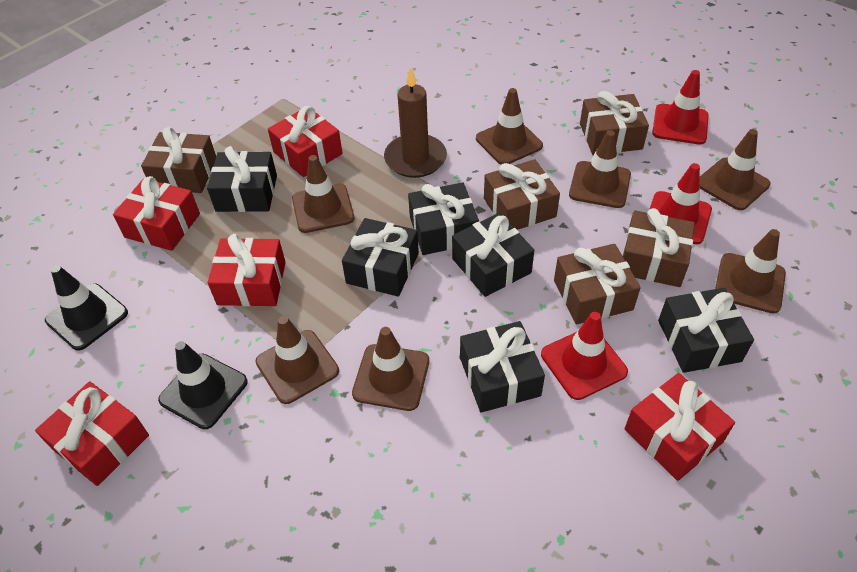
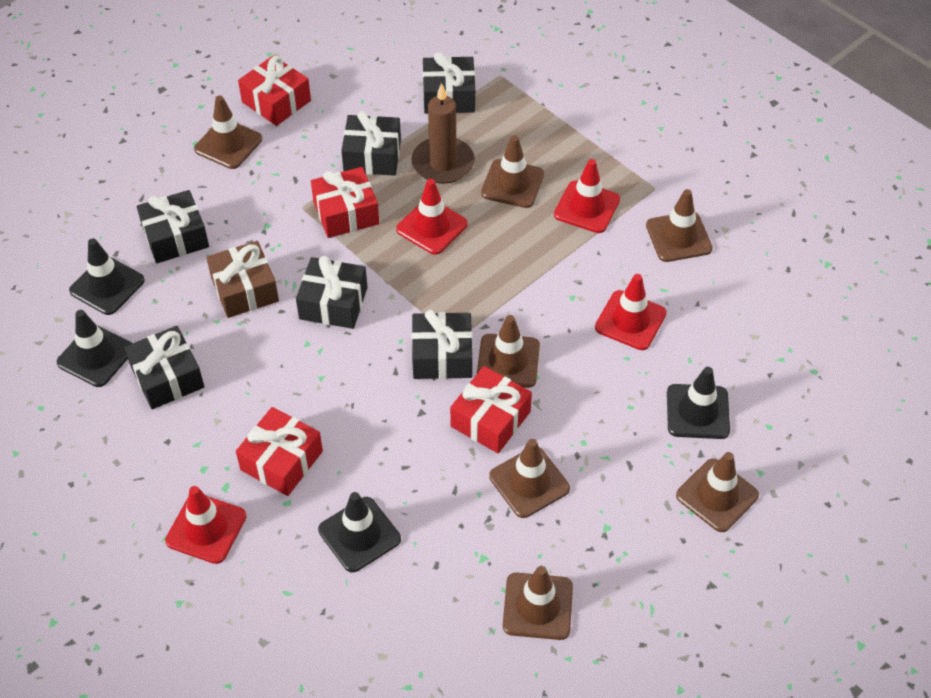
black traffic cone: [45,265,128,351] [158,341,248,429] = 2 -> [57,310,133,387] [69,238,145,315] [318,492,401,572] [667,367,730,439] = 4
brown gift: [141,127,216,193] [484,159,560,230] [554,244,641,324] [580,91,649,155] [622,208,695,287] = 5 -> [206,241,279,318] = 1
red gift: [35,382,149,486] [113,176,200,251] [208,234,286,306] [268,106,343,177] [624,373,735,481] = 5 -> [236,407,323,496] [238,55,311,126] [311,167,379,238] [450,366,532,453] = 4
red traffic cone: [541,312,628,400] [649,163,712,244] [652,70,709,144] = 3 -> [165,486,247,564] [396,179,468,255] [554,159,620,233] [595,274,667,350] = 4

